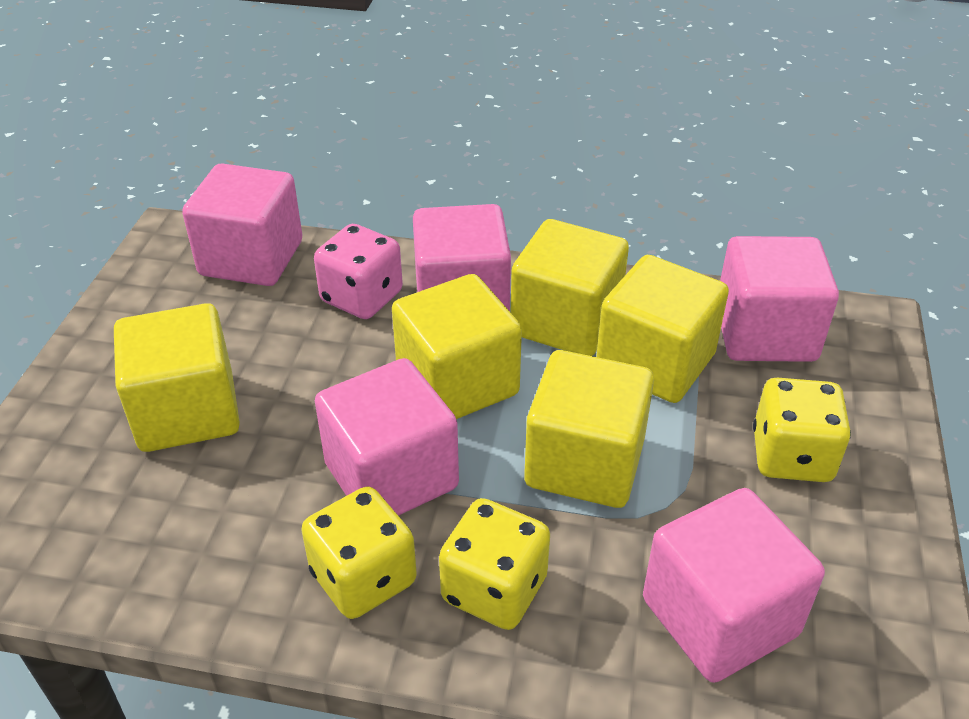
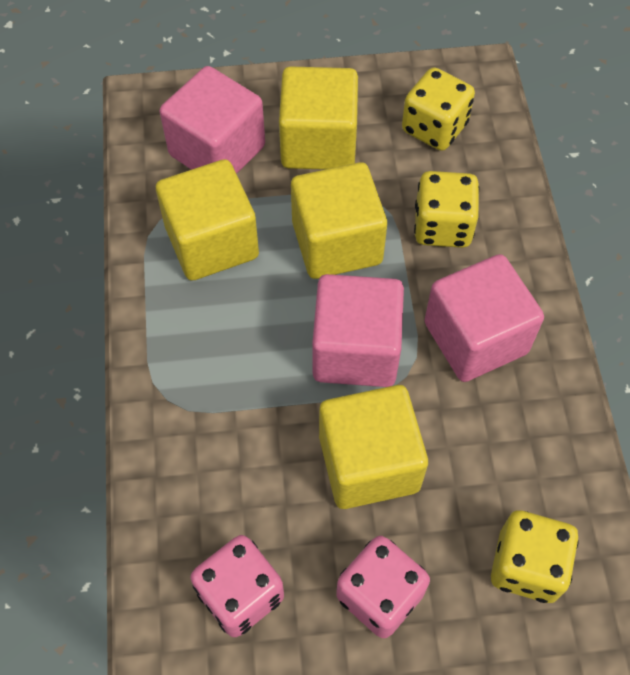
pink cube: [182,163,302,286] [315,358,459,516] [413,204,511,311] [643,488,825,683] [720,236,839,362] = 5 -> [160,66,265,174] [312,274,404,387] [424,254,544,382] = 3
pink dice: [314,224,403,319] = 1 -> [190,535,284,637] [336,536,430,638] = 2
yellow cube: [114,303,240,452] [392,274,522,419] [511,219,629,356] [524,350,654,508] [596,255,729,403] = 5 -> [156,159,259,281] [279,66,358,170] [291,162,387,279] [319,385,428,509] = 4

